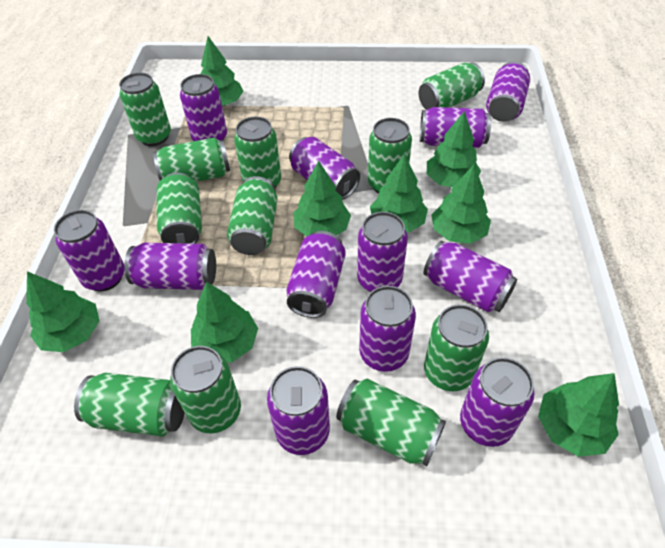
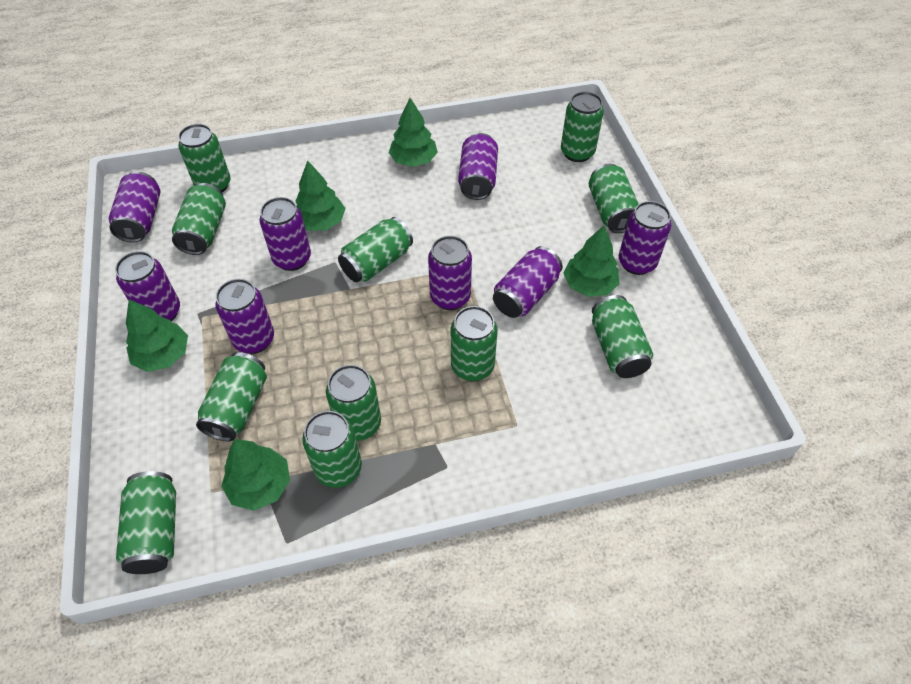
green tree: [26,271,99,352] [191,282,258,363] [201,36,244,106] [293,161,351,237] [370,154,428,233] [427,111,481,187] [432,164,491,244] [538,373,619,457] = 8 -> [126,299,188,372] [221,439,290,511] [295,160,346,231] [389,98,438,167] [563,226,619,297] = 5
purple can: [54,210,125,291] [124,243,216,290] [180,74,227,141] [267,366,330,455] [286,231,346,318] [289,137,360,200] [357,212,408,292] [359,286,416,372] [420,107,491,148] [424,241,517,312] [460,357,534,447] [486,61,530,122] = 12 -> [109,172,160,243] [115,251,180,321] [215,279,274,354] [260,197,311,271] [428,236,472,310] [458,133,498,200] [493,246,563,318] [619,201,671,275] = 8

